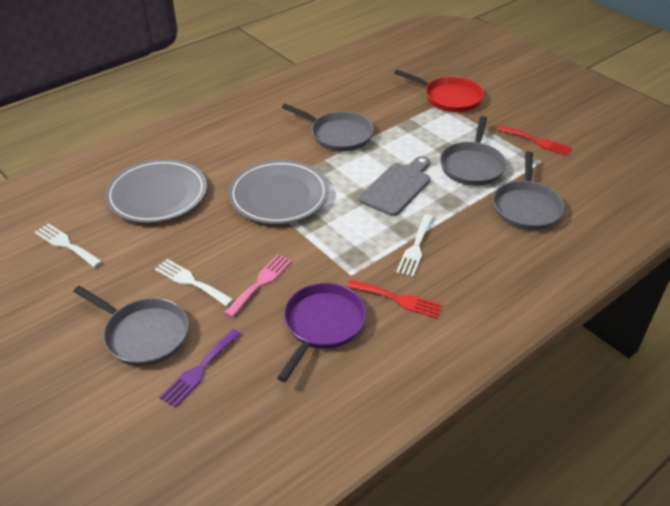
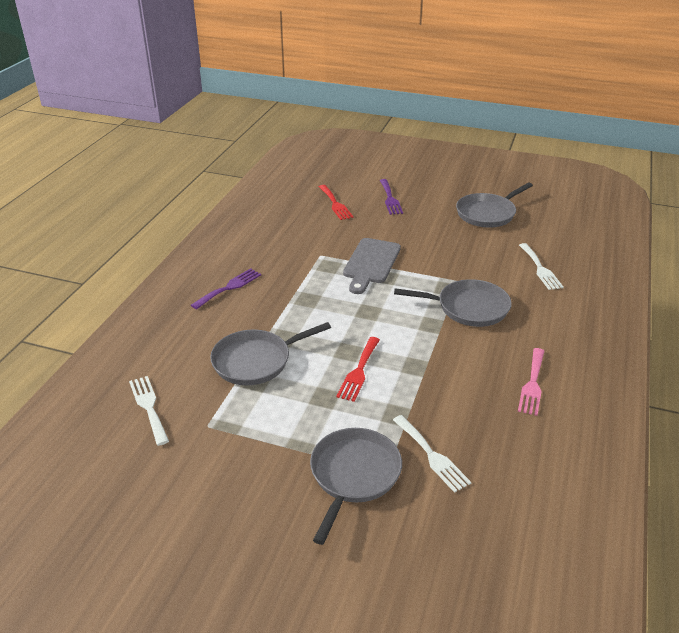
grey plate: [105,159,207,223] [228,160,329,224] = 2 -> none = 0
purple fork: [159,329,241,407] = 1 -> [191,268,261,309] [380,179,403,215] = 2
purple pan: [277,283,366,382] = 1 -> none = 0
red pan: [394,70,484,112] = 1 -> none = 0

